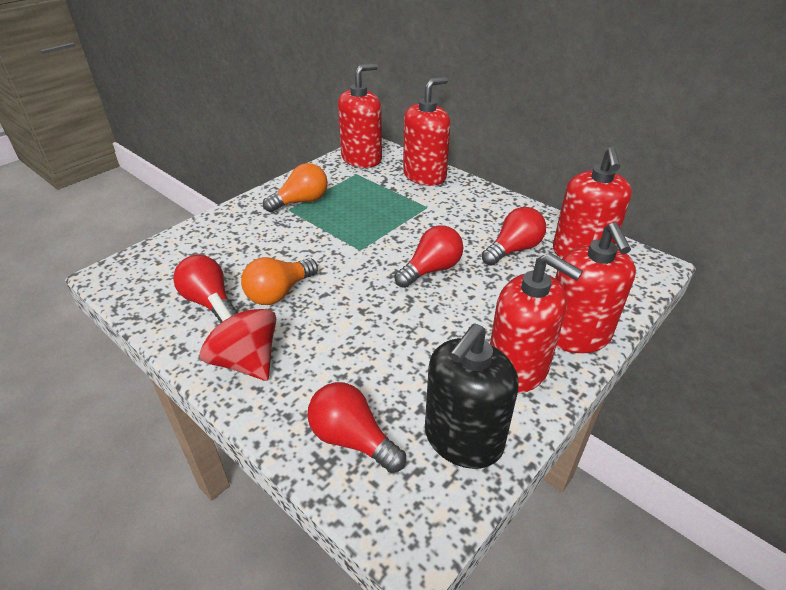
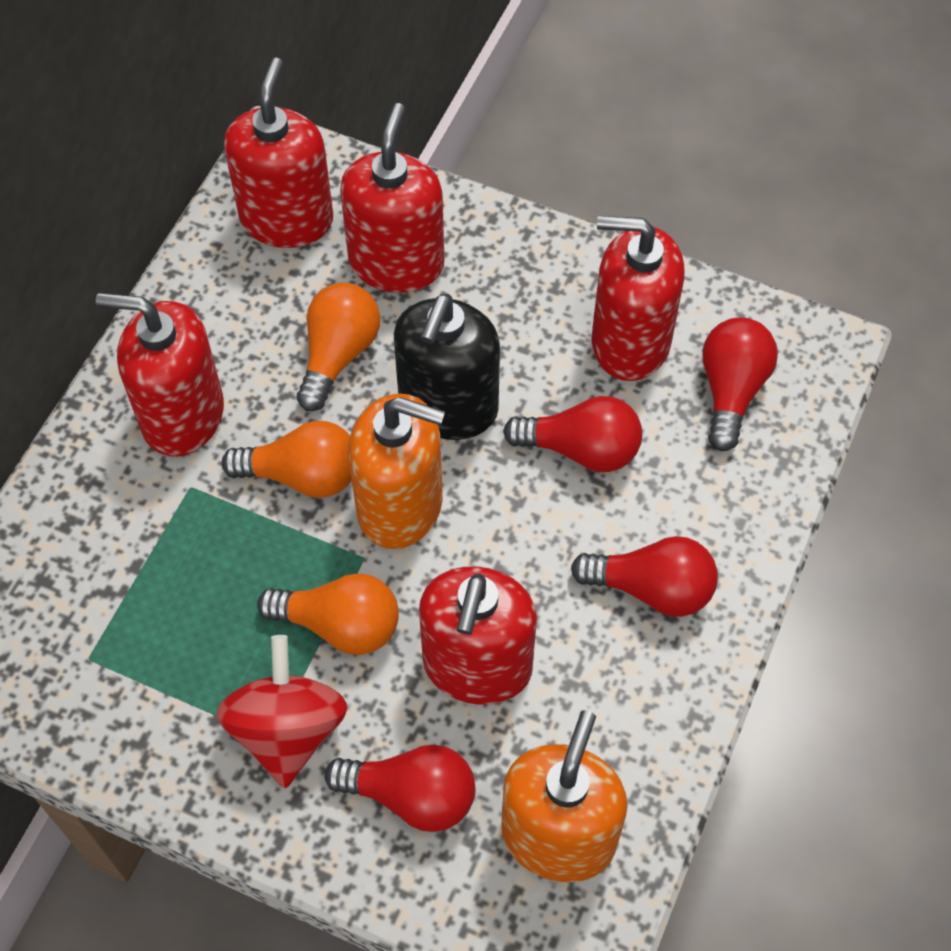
orange light bulb: [241,257,318,305] [263,163,328,212] = 2 -> [222,421,352,498] [257,573,399,655] [297,283,380,411] = 3
orange soap dispenser: none = 0 -> [348,393,445,549] [502,710,628,882] = 2

